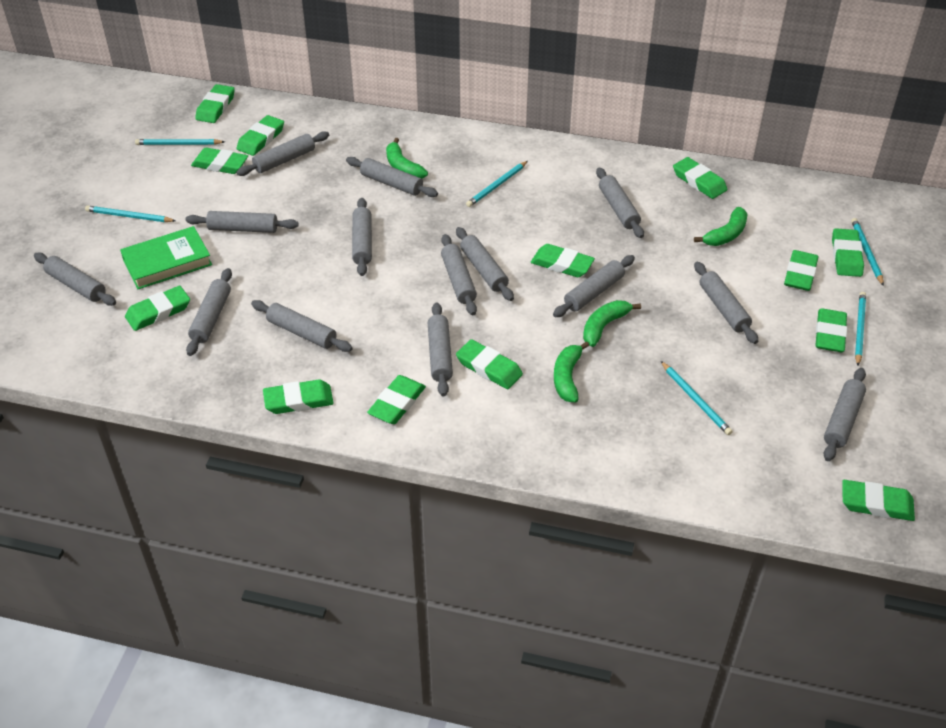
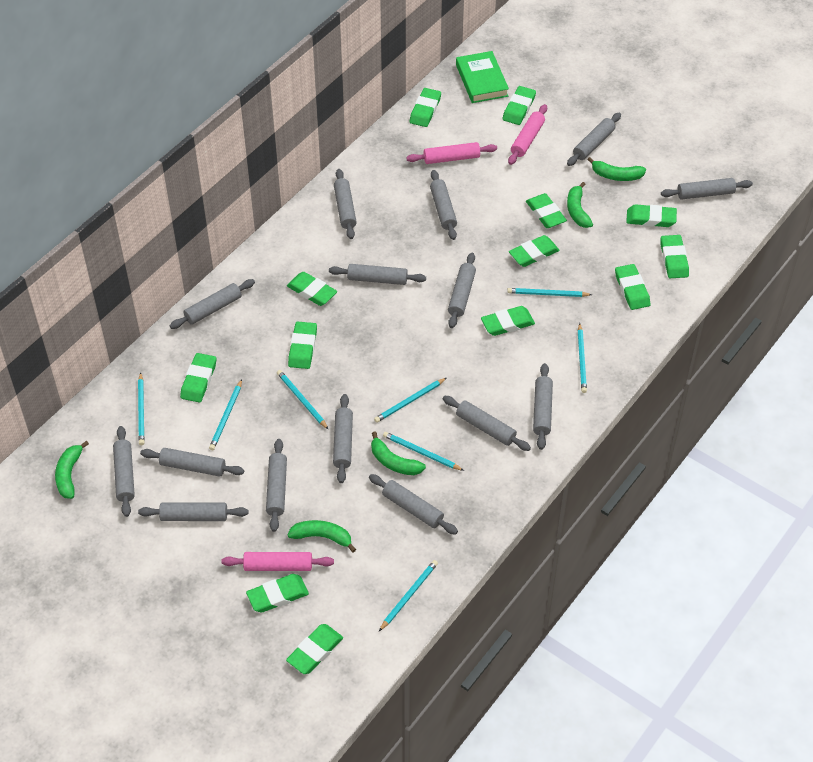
green banana: [386,138,428,179] [554,341,589,402] [583,300,641,347] [694,207,747,246] = 4 -> [55,441,89,499] [287,520,356,552] [371,431,426,475] [567,182,593,228] [588,157,646,181] = 5
grey rolling pin: [34,253,116,306] [186,211,299,233] [186,268,232,356] [236,131,329,176] [251,300,353,352] [346,157,438,197] [352,198,372,276] [428,302,453,397] [441,234,477,315] [456,227,514,301] [553,255,635,318] [596,167,644,238] [694,262,758,344] [824,368,866,461] = 14 -> [113,426,135,517] [138,503,249,521] [140,448,244,477] [170,279,255,329] [266,439,287,532] [329,264,426,285] [333,394,353,483] [334,169,357,239] [369,474,458,535] [430,170,457,240] [443,396,531,451] [448,253,476,328] [533,363,553,450] [567,113,621,166] [661,178,753,200] = 15
pink rolling pin: none = 0 -> [221,552,334,571] [406,142,497,164] [508,104,547,165] = 3
turquoise pencil: [85,205,176,222] [135,139,225,145] [466,161,528,207] [661,361,733,435] [851,218,884,286] [855,292,866,366] = 6 -> [138,372,145,445] [209,379,242,450] [277,370,329,430] [374,378,446,423] [379,560,438,631] [383,432,464,471] [507,288,592,297] [578,323,587,393] = 8

